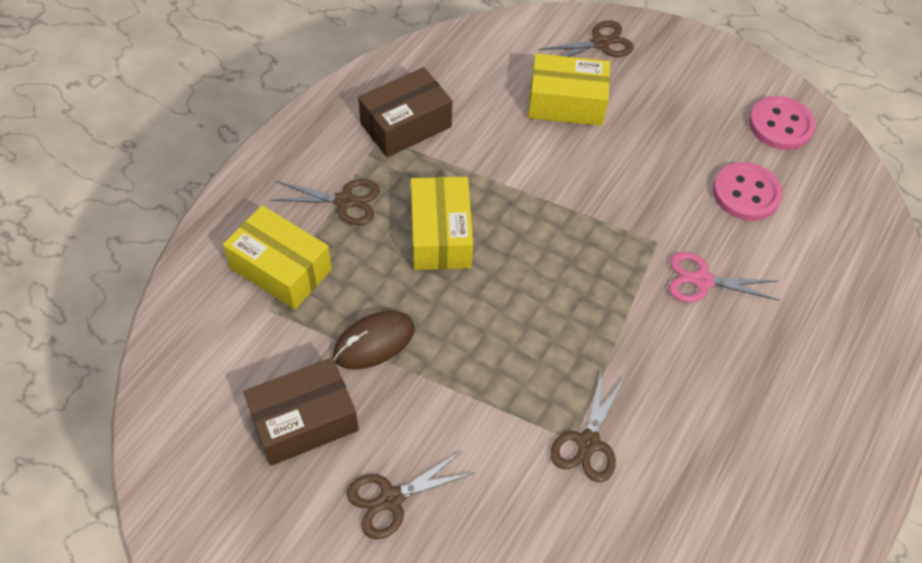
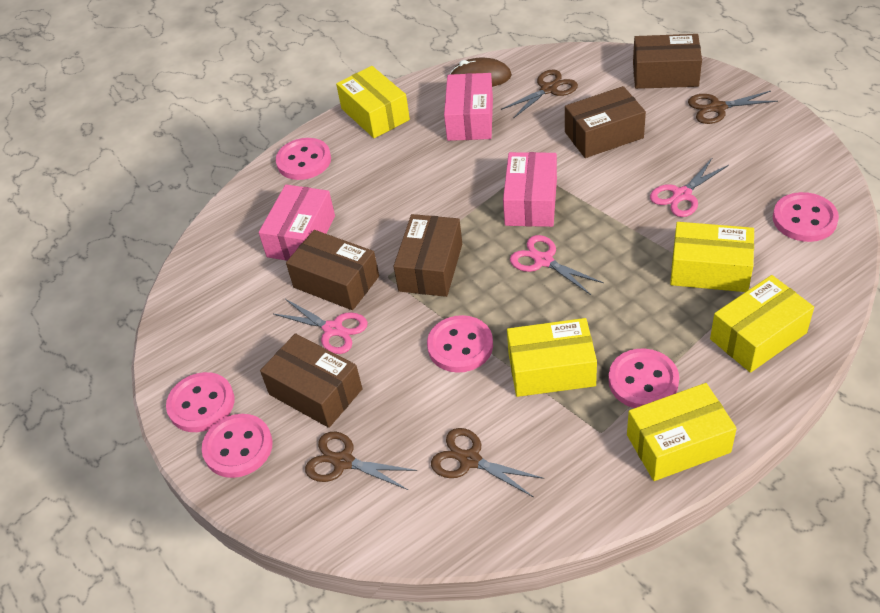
brown box: [243,357,359,466] [358,67,452,157] = 2 -> [260,333,362,428] [286,230,379,310] [394,214,462,297] [565,86,646,158] [633,34,702,89] = 5
pink box: none = 0 -> [259,185,335,261] [444,73,493,141] [503,152,557,227] = 3
pink button: [713,162,782,221] [749,96,816,150] = 2 -> [166,372,234,432] [202,414,273,478] [276,138,331,180] [427,315,493,373] [608,348,679,408] [773,192,839,242] = 6
pink scissors: [669,252,779,302] = 1 -> [274,299,368,354] [510,235,604,295] [650,157,729,217] = 3
yellow box: [223,205,332,310] [411,177,473,270] [528,54,610,126] = 3 -> [336,66,410,138] [507,318,597,397] [627,383,737,481] [670,222,754,292] [710,275,814,373] = 5

